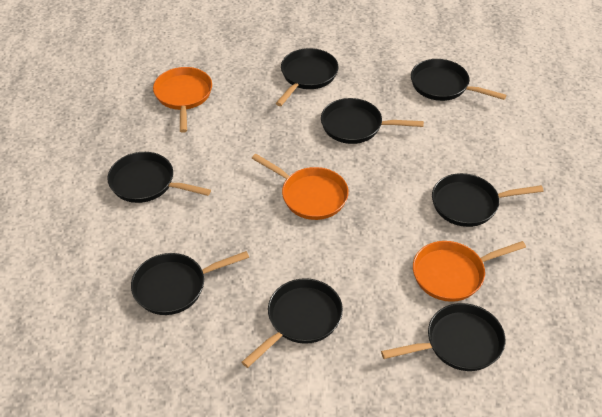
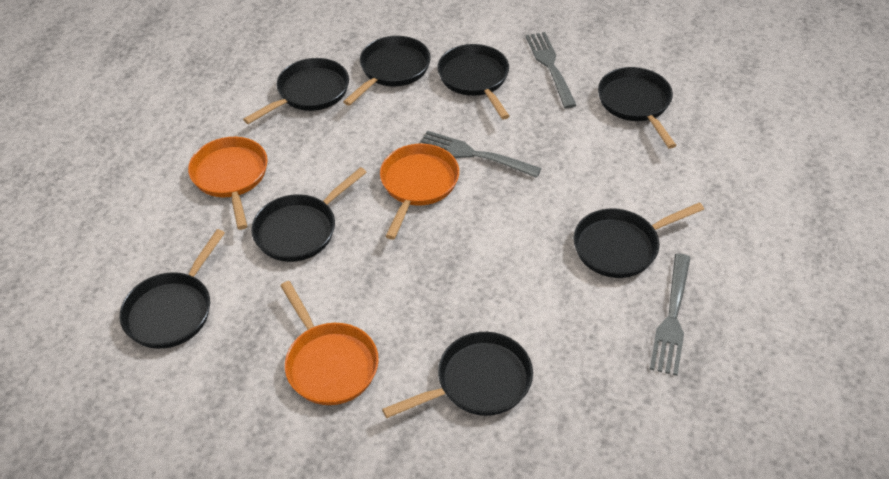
grey fork: none = 0 -> [419,131,542,178] [526,32,577,108] [650,254,691,376] = 3

